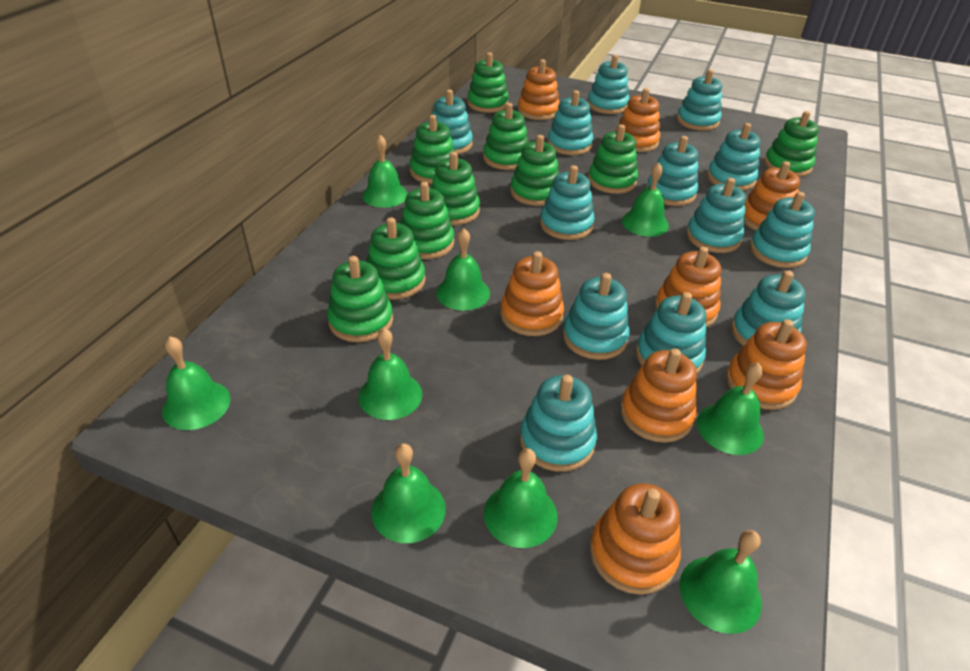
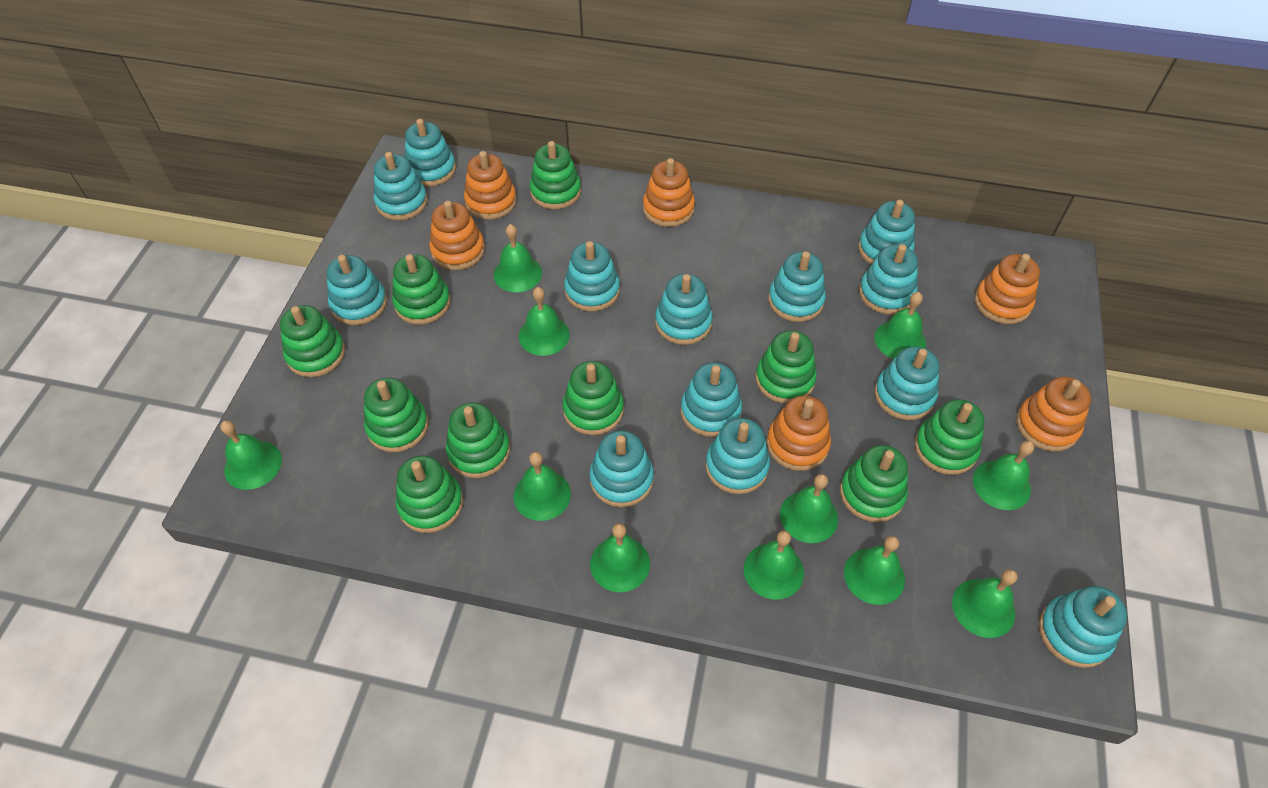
green bell: [162,336,231,430] [358,328,422,420] [362,135,408,208] [371,443,446,543] [436,228,490,311] [484,448,558,548] [622,163,669,237] [679,530,762,634] [697,362,764,455] = 9 -> [220,420,282,490] [494,224,542,292] [514,452,571,521] [519,287,570,356] [590,523,650,592] [744,530,804,600] [780,474,838,543] [844,536,905,605] [874,292,926,359] [952,569,1018,638] [973,441,1034,510] = 11
orange stacking toy: [500,251,564,336] [518,59,560,120] [590,483,681,595] [616,88,660,152] [621,348,697,443] [655,246,721,327] [726,319,807,410] [744,161,800,230] = 8 -> [429,201,485,270] [464,151,517,220] [643,158,695,227] [767,395,831,471] [975,254,1040,324] [1016,377,1091,451] = 6

